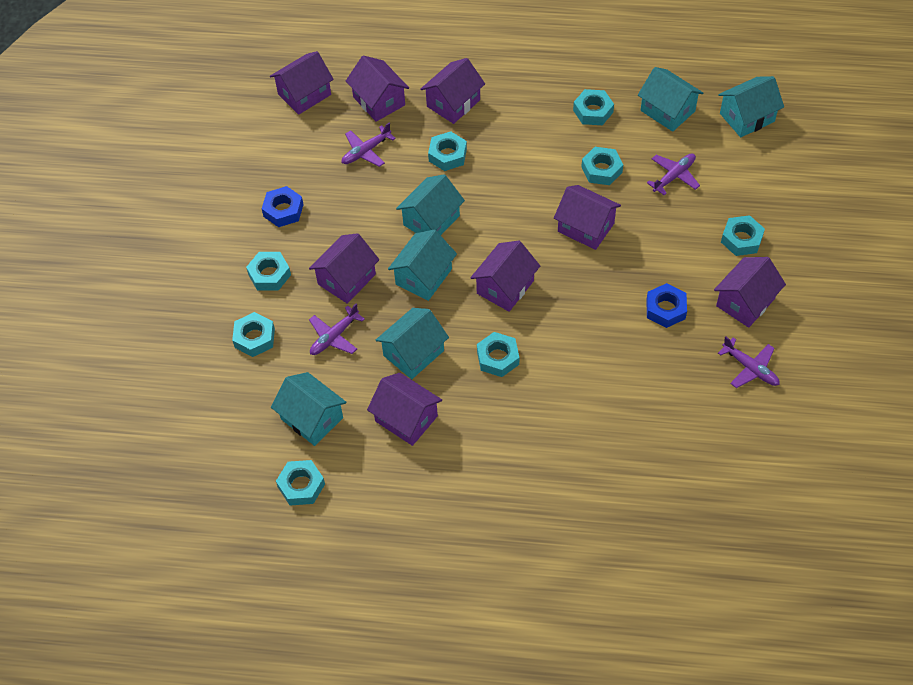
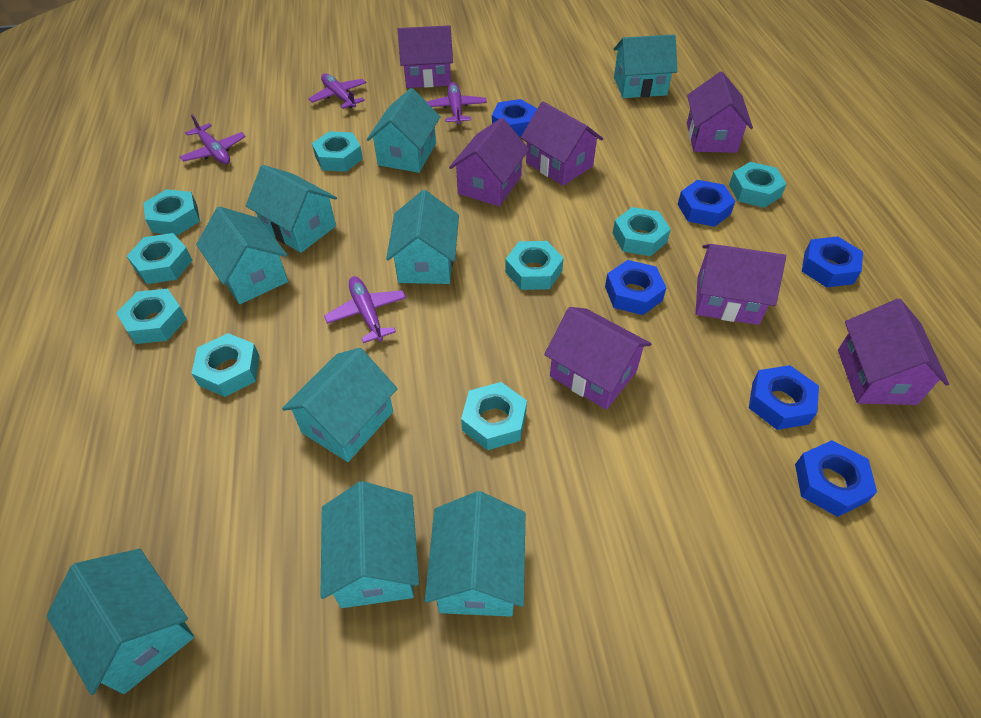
blue nut: [262,186,304,227] [646,283,687,328] = 2 -> [492,99,537,137] [605,260,667,315] [677,180,735,227] [749,365,819,430] [795,440,877,517] [802,236,863,287] = 6
purple house: [270,51,334,115] [309,233,380,304] [346,56,409,122] [367,373,442,446] [420,58,485,124] [470,241,540,312] [554,185,621,250] [714,257,786,327] = 8 -> [398,25,453,88] [449,118,529,206] [521,101,603,186] [544,307,651,410] [687,72,753,153] [696,244,786,325] [838,299,949,405] = 7
turquoise house: [271,372,346,446] [376,308,449,379] [388,230,457,301] [396,175,465,235] [638,67,703,132] [718,76,784,137] = 6 -> [47,549,194,695] [196,206,288,304] [246,165,337,253] [282,348,398,462] [320,481,419,608] [367,88,441,173] [386,190,459,284] [425,491,525,617] [614,34,677,98] = 9
turquoise nut: [232,312,275,357] [246,252,291,291] [276,460,325,505] [428,131,467,171] [477,332,519,377] [573,89,614,125] [581,147,623,185] [721,215,765,256] = 8 -> [116,289,187,344] [127,233,193,284] [143,189,200,235] [191,333,260,397] [312,131,363,172] [461,382,527,450] [505,241,564,290] [613,207,671,256] [729,162,787,208] = 9

